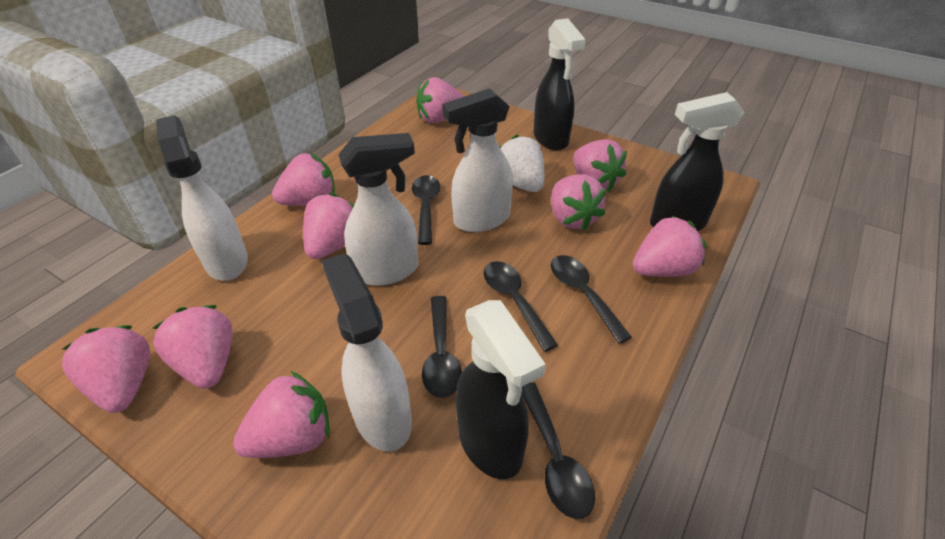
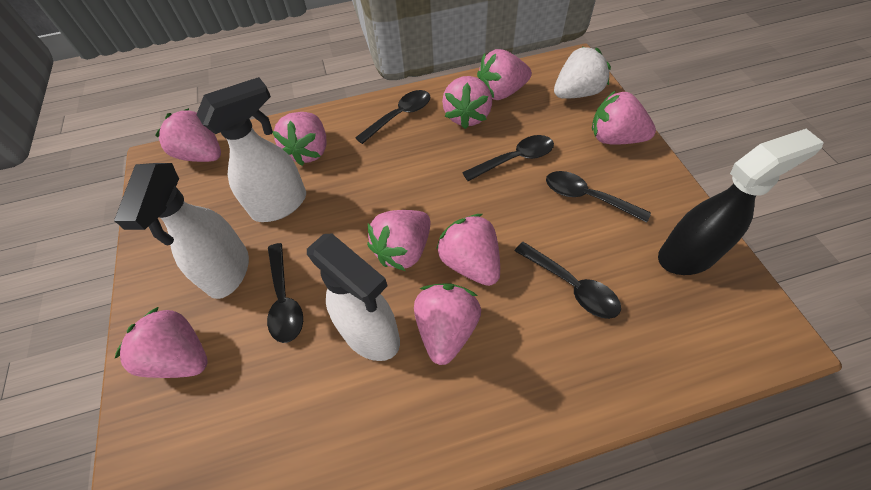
black spray bottle: [456,300,546,479] [533,18,586,151] [650,92,745,231] = 3 -> [658,129,824,275] = 1
white spray bottle: [156,115,248,281] [322,253,412,451] [338,133,418,286] [442,88,513,232] = 4 -> [114,163,249,299] [196,77,306,222] [307,234,400,361] = 3

